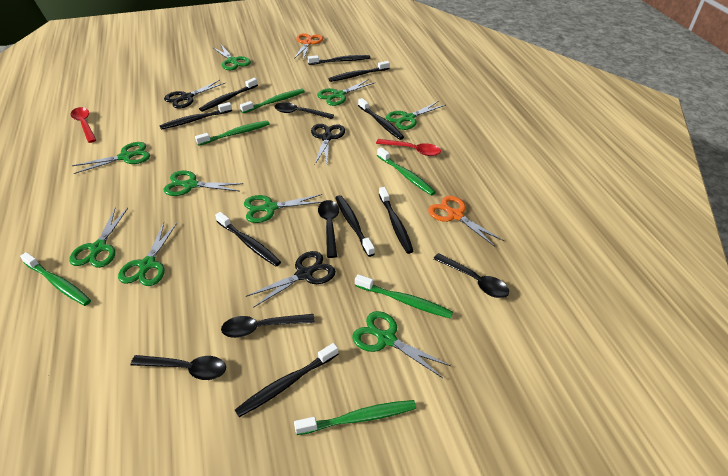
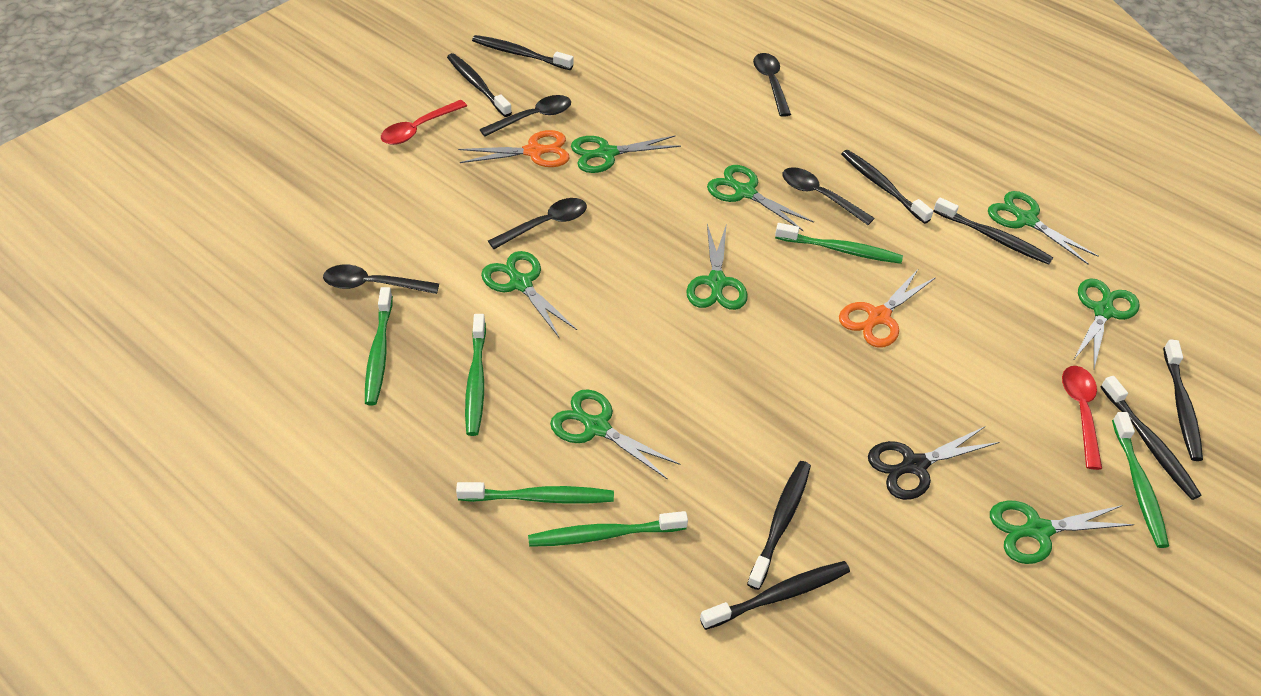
black scissors: [164,80,225,108] [246,251,336,308] [311,124,345,164] = 3 -> [868,427,999,500] = 1
black toothbrush: [159,102,232,130] [199,78,258,112] [215,212,281,266] [235,343,339,417] [308,55,370,65] [328,61,390,82] [335,195,375,257] [358,98,404,140] [379,187,414,254] = 9 -> [447,53,512,117] [472,35,573,70] [700,561,850,630] [747,461,811,590] [841,150,934,224] [934,198,1053,265] [1101,376,1202,500] [1163,339,1203,461] = 8
green scissors: [69,208,128,268] [72,142,150,174] [118,223,177,286] [163,171,244,196] [212,45,251,70] [244,194,322,223] [317,79,375,106] [352,311,451,378] [386,101,446,130] = 9 -> [481,251,577,337] [550,389,681,480] [571,136,681,173] [686,223,748,310] [707,165,814,231] [988,191,1099,265] [990,501,1135,564] [1074,278,1140,368] = 8

